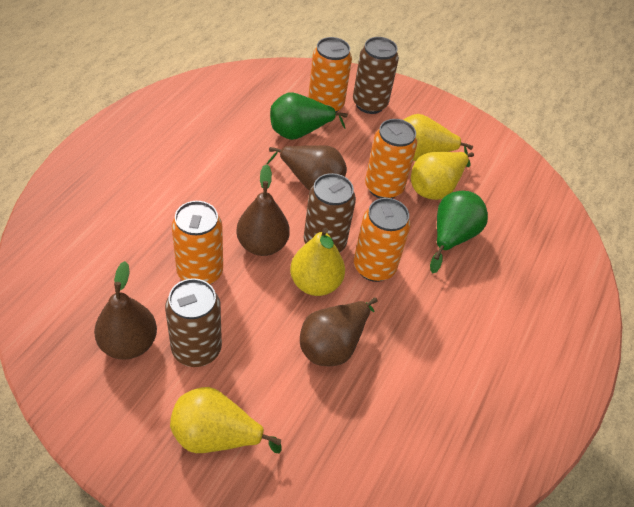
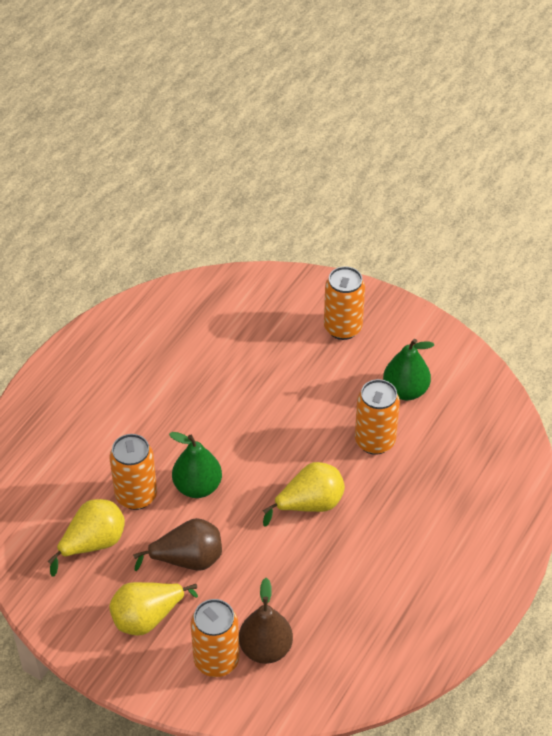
brown can: [165,278,222,367] [303,173,356,253] [353,37,399,114] = 3 -> none = 0
brown pear: [94,261,157,360] [236,164,290,256] [267,145,347,191] [300,297,377,366] = 4 -> [133,518,222,571] [239,578,293,664] = 2
yellow pear: [170,387,282,453] [290,228,345,296] [403,114,473,161] [411,152,474,200] = 4 -> [48,499,125,577] [109,582,198,636] [263,462,345,527] = 3

